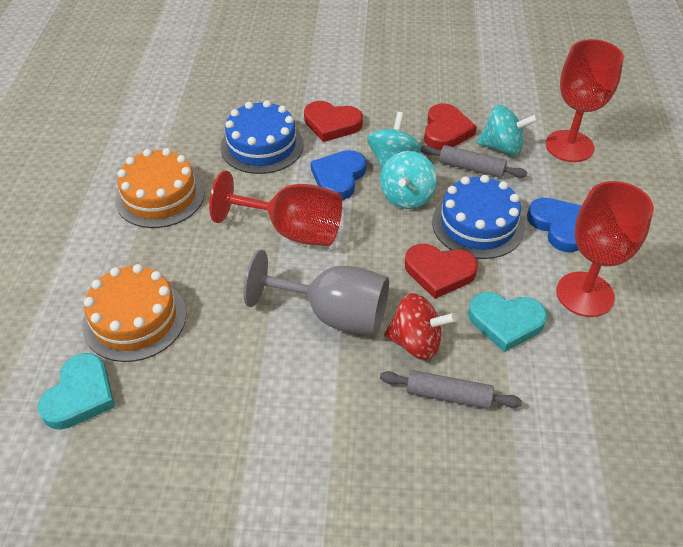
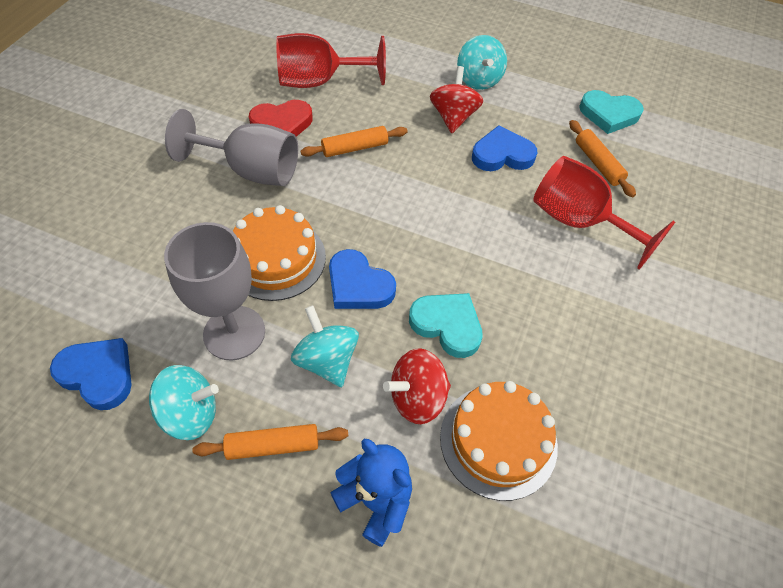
blue cake: [220,100,304,174] [432,175,525,259] = 2 -> none = 0
blue heart: [311,150,366,200] [527,198,582,252] = 2 -> [50,338,132,410] [329,249,396,309] [472,125,537,171] = 3
blue teddy bear: none = 0 -> [330,439,412,547] = 1
grey goblet: [243,250,389,335] = 1 -> [164,222,265,360] [165,109,298,186] = 2
grey rolling pin: [380,370,522,409] [420,145,528,178] = 2 -> none = 0
orange rolling pin: none = 0 -> [192,424,348,460] [301,126,408,157] [569,120,636,197] = 3
red goblet: [209,171,342,246] [546,39,624,162] [556,181,654,317] = 3 -> [276,33,386,88] [533,156,675,270] = 2
red heart: [304,101,363,142] [405,244,478,299] [424,103,477,150] = 3 -> [249,100,313,137] = 1
red spinning top: [384,293,456,360] = 1 -> [383,349,451,424] [430,66,483,133] = 2

